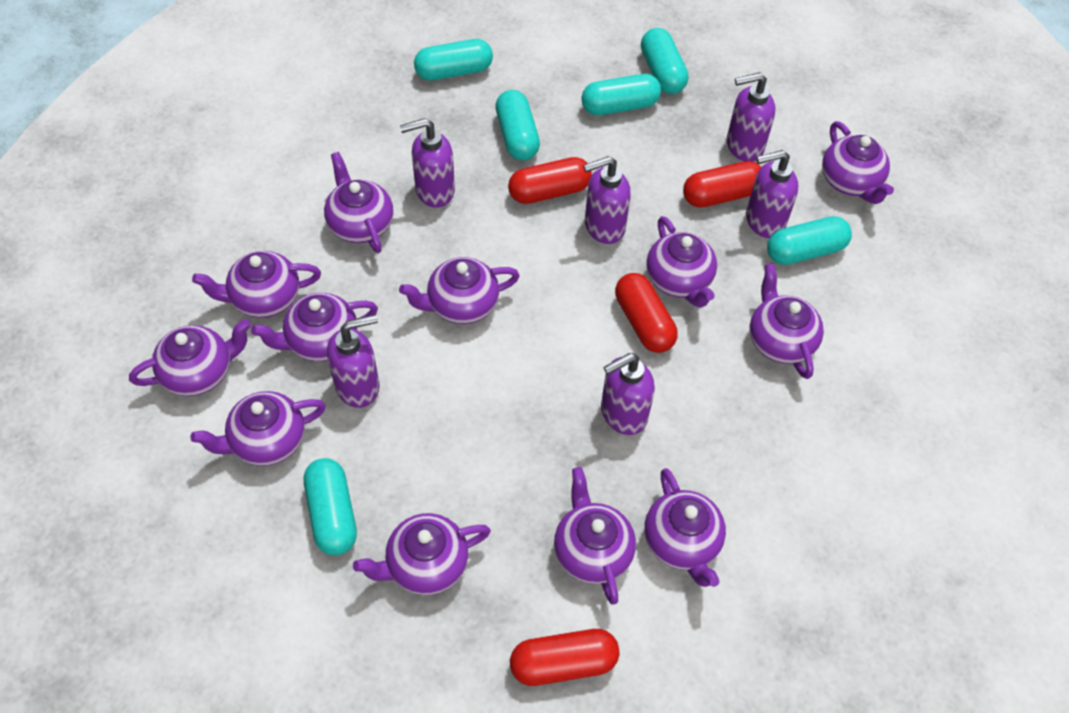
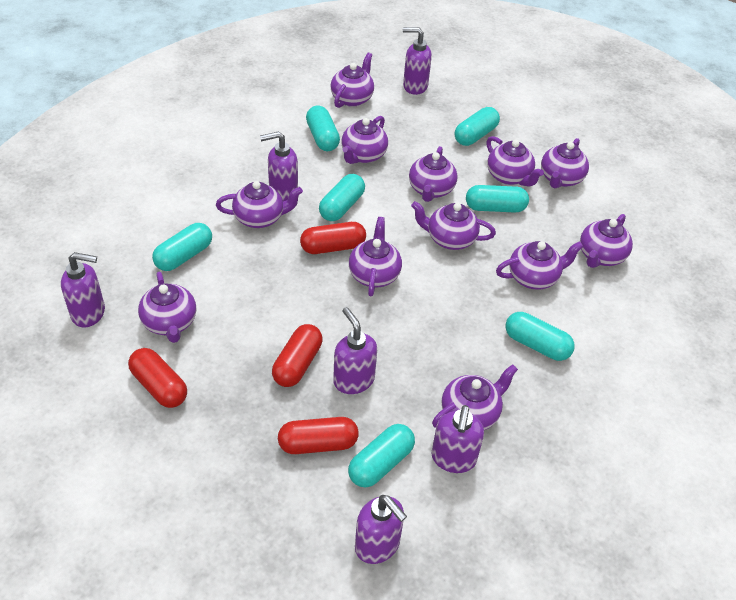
turquoise capsule: [304,458,357,555] [414,39,493,81] [495,90,540,160] [581,74,661,115] [641,28,689,94] [767,216,852,265] = 6 -> [152,223,212,271] [306,106,340,151] [319,174,365,221] [348,424,415,488] [455,107,500,146] [466,185,529,213] [506,312,574,361] = 7

